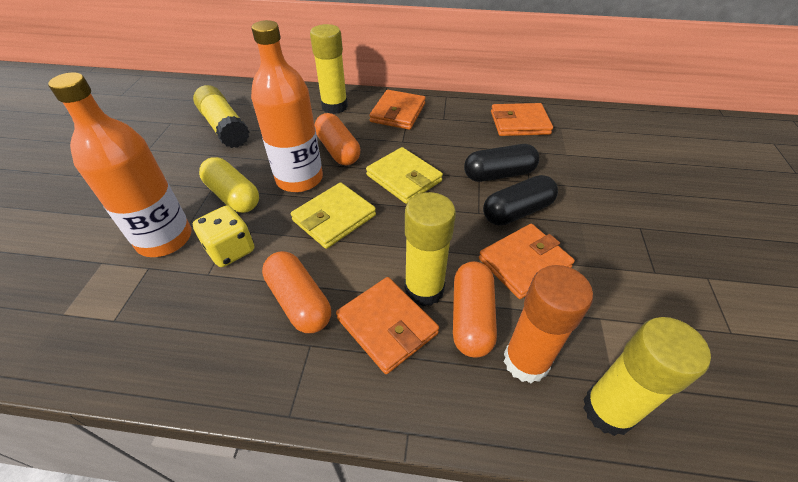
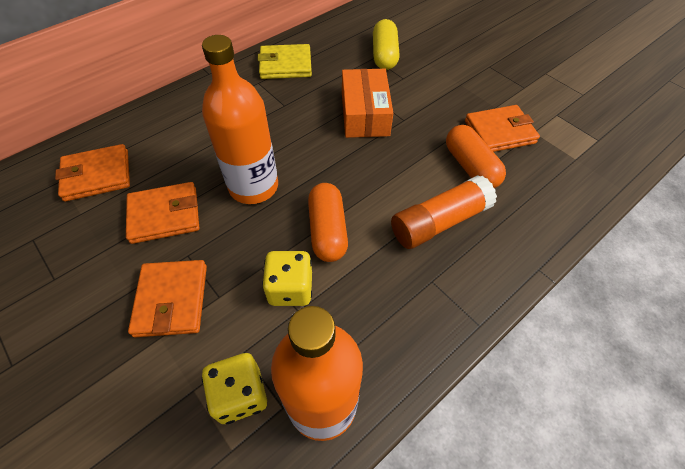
black capsule: [464,144,539,182] [483,175,558,226] = 2 -> none = 0
orange box: none = 0 -> [342,69,393,138] = 1
orange capsule: [262,251,331,333] [315,113,360,165] [453,261,497,358] = 3 -> [308,183,348,262] [446,125,506,188] = 2
yellow dice: [193,205,254,267] = 1 -> [202,353,267,424] [262,251,312,306] = 2
yellow glue stick: [193,85,249,148] [310,24,348,114] [404,192,456,307] [583,317,711,436] = 4 -> none = 0
yellow wallet: [291,182,376,249] [366,147,443,204] = 2 -> [258,44,312,79] = 1

